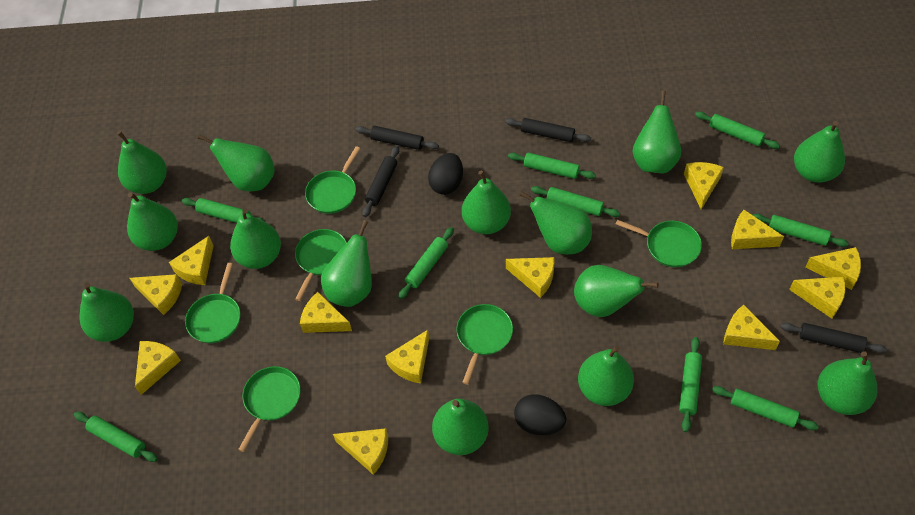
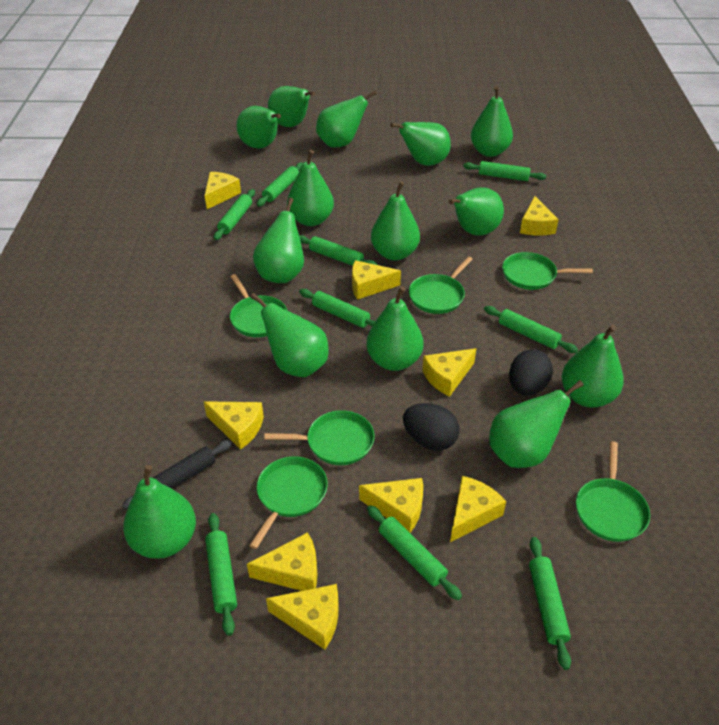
black rolling pin: [355,126,439,150] [363,146,399,217] [505,118,591,142] [780,323,887,353] = 4 -> [122,440,232,509] = 1
yellow cheese: [129,274,182,315] [135,341,181,395] [169,236,214,285] [300,292,352,333] [333,428,388,475] [385,330,429,384] [506,257,554,298] [684,162,724,209] [723,305,780,350] [731,210,784,249] [789,277,846,319] [805,247,861,290] = 12 -> [204,401,264,450] [205,172,241,209] [247,532,317,591] [266,584,339,650] [352,260,401,300] [359,478,423,533] [422,348,476,397] [450,476,506,542] [520,196,559,236] = 9

